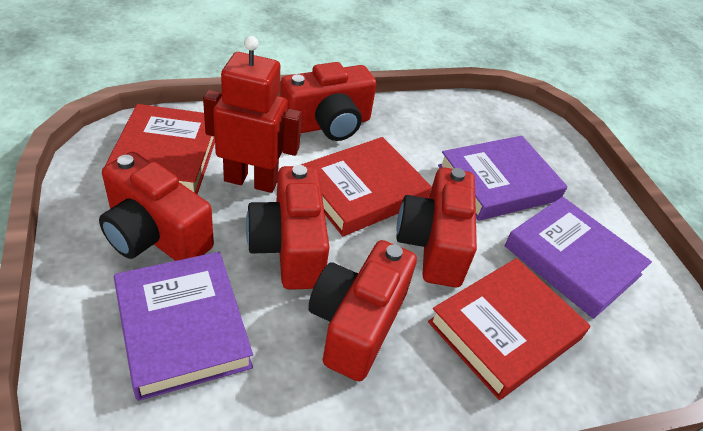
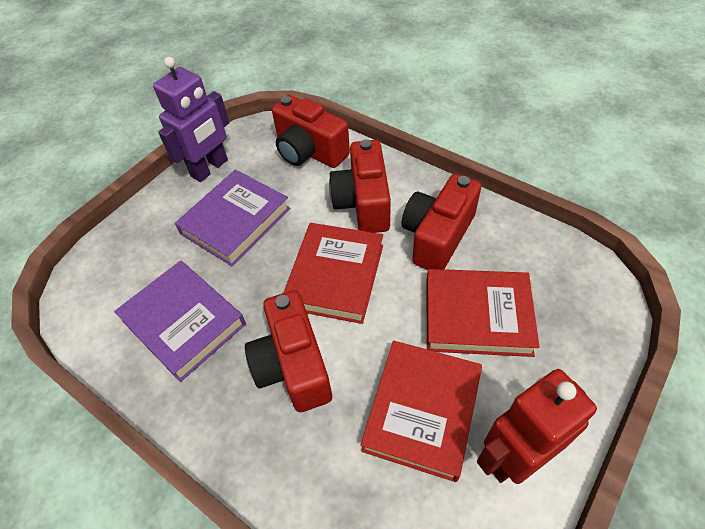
purple book: [114,252,253,401] [438,136,568,221] [505,197,652,319] = 3 -> [114,261,246,382] [175,169,290,266] = 2
purple robot: none = 0 -> [153,57,230,182] = 1
red camera: [99,152,214,261] [246,165,330,290] [280,62,377,141] [308,240,417,381] [396,167,477,288] = 5 -> [245,290,332,412] [272,95,350,168] [329,139,391,233] [402,174,481,270] = 4

